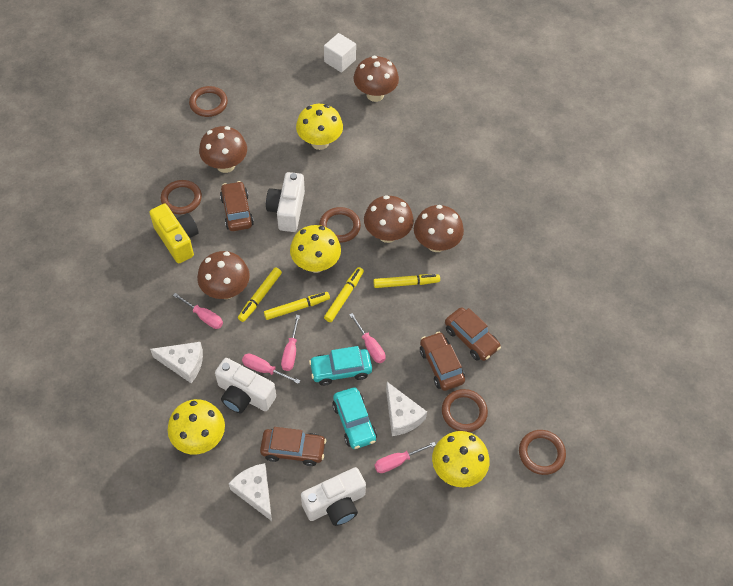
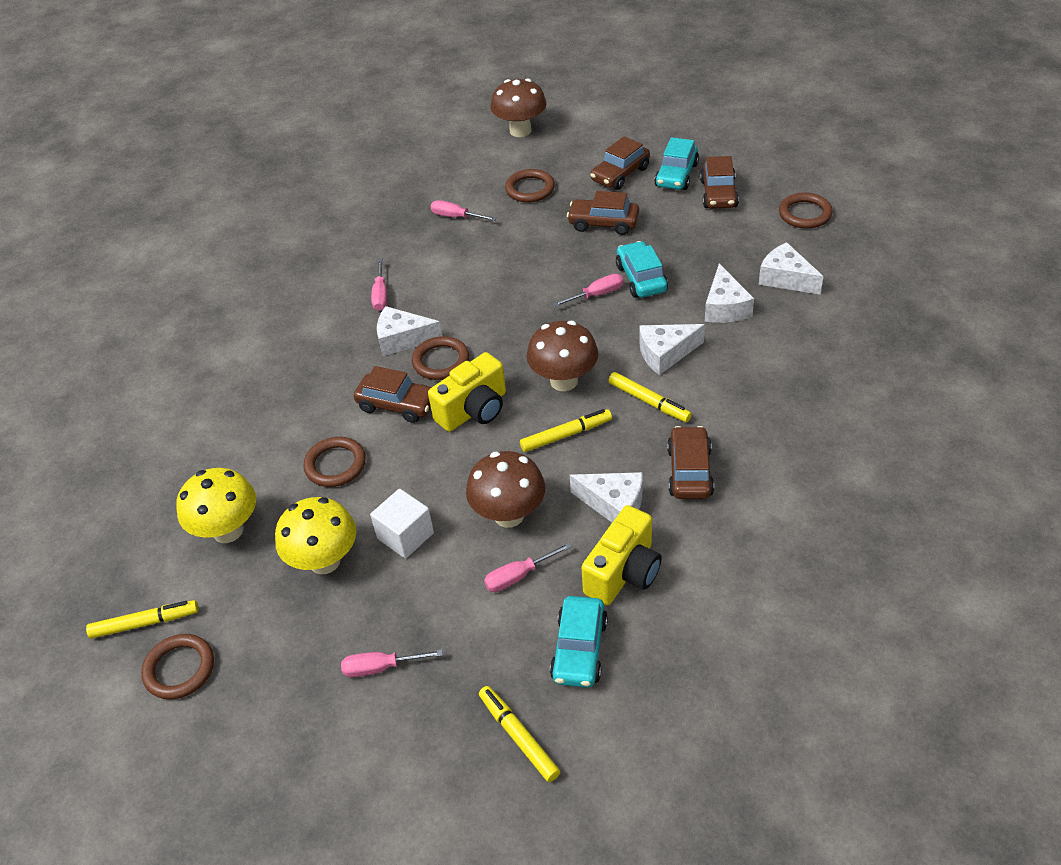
brown car: [220,181,254,231] [260,427,326,466] [420,332,465,391] [445,307,501,361] = 4 -> [354,366,432,423] [567,191,639,235] [590,136,650,190] [667,426,714,499] [700,156,739,209] = 5
brown mushroom: [197,251,250,299] [199,126,247,173] [354,56,399,102] [364,195,414,243] [414,205,464,252] = 5 -> [466,451,545,528] [491,78,546,137] [527,321,598,391] = 3
turquoise car: [309,346,372,386] [332,387,377,449] = 2 -> [550,596,608,688] [616,241,668,298] [654,137,699,190] = 3
white camera: [215,358,276,413] [266,172,305,232] [301,467,366,526] = 3 -> none = 0
white cheese: [150,342,203,383] [229,463,272,521] [386,382,427,436] = 3 -> [377,306,442,356] [570,472,643,522] [639,324,705,375] [705,264,754,323] [759,242,823,295] = 5
yellow camera: [149,204,199,263] = 1 -> [428,352,506,432] [581,505,662,605] = 2
yellow mushroom: [168,399,225,454] [290,225,341,273] [296,104,343,150] [432,431,490,487] = 4 -> [176,468,256,543] [275,497,356,574] = 2

